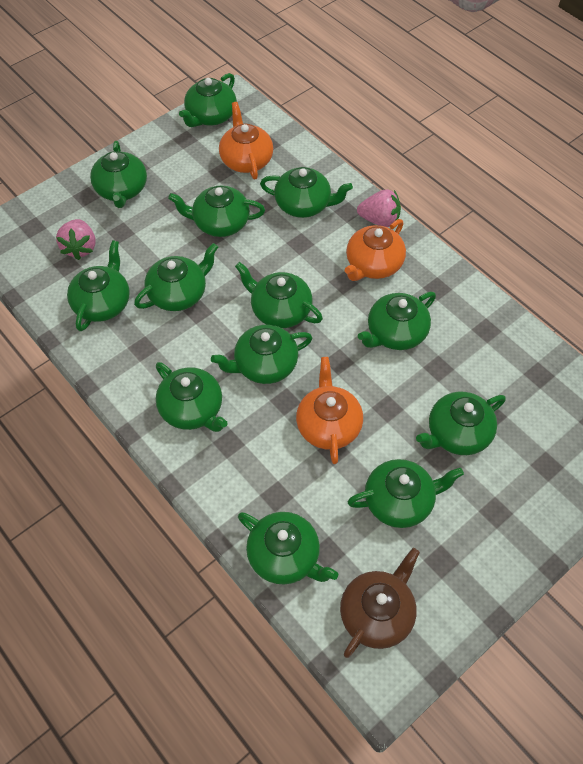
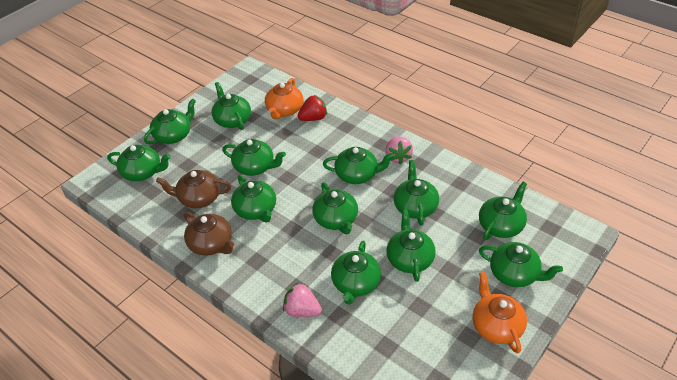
brown teapot: [340,548,420,658] = 1 -> [156,170,231,208] [184,212,234,256] = 2
green teapot: [67,240,130,331] [90,141,147,208] [134,243,218,311] [156,362,228,432] [168,186,265,237] [179,73,237,127] [211,325,312,384] [235,262,323,328] [238,512,338,585] [260,167,353,218] [348,459,464,528] [358,292,436,350] [416,392,506,455] = 13 -> [107,145,171,181] [144,98,196,144] [212,82,251,130] [222,139,286,176] [231,175,276,223] [312,182,358,234] [323,147,394,184] [331,241,381,305] [387,209,436,282] [394,160,439,226] [479,182,527,240] [479,242,563,287] = 12
orange teapot: [219,102,273,179] [296,357,363,464] [345,219,406,281] = 3 -> [265,78,303,120] [472,272,527,354] = 2
red strawberry: none = 0 -> [298,95,327,121] = 1

